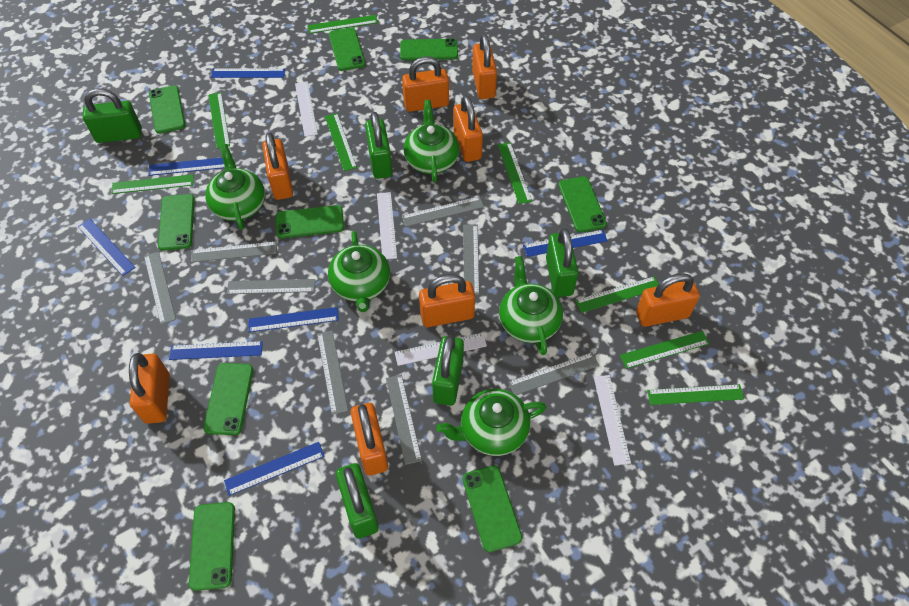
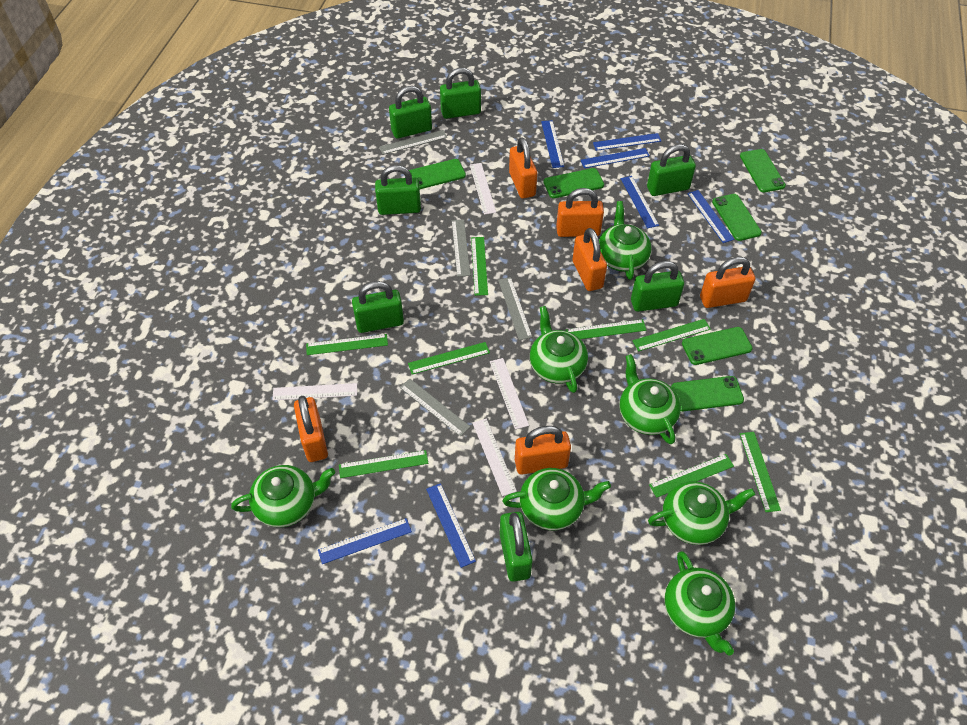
green padlock: [82,88,142,143] [336,463,379,539] [365,112,392,179] [432,335,464,406] [546,228,578,297] = 5 -> [352,281,404,333] [375,165,421,215] [389,86,432,139] [440,68,481,119] [500,512,533,582] [631,261,684,312] [647,144,696,196] = 7
green phone: [149,85,185,134] [158,194,195,251] [189,502,235,591] [203,363,253,435] [276,205,344,238] [329,28,365,71] [400,38,458,60] [463,465,522,552] [559,176,607,232] = 9 -> [409,159,466,189] [543,168,604,198] [671,376,744,411] [682,327,752,365] [712,194,762,241] [740,149,786,192] = 6
green teapot: [205,144,265,230] [328,231,390,312] [404,100,459,183] [436,389,546,456] [499,256,563,355] = 5 -> [231,465,335,527] [502,468,611,530] [530,306,588,393] [599,201,652,280] [619,354,681,444] [648,481,756,545] [664,551,735,656] = 7
grey ruler: [144,252,176,324] [191,241,277,262] [227,279,315,294] [317,330,348,415] [386,375,422,465] [402,196,484,227] [463,224,479,295] [508,352,599,395] = 8 -> [379,130,447,155] [400,379,470,437] [452,219,470,277] [498,277,532,340] = 4
orange padlock: [129,353,170,424] [263,132,293,200] [351,403,388,475] [402,56,449,112] [419,274,475,327] [453,95,483,162] [472,34,497,99] [636,273,700,327] = 8 -> [294,396,328,462] [509,137,537,199] [515,426,571,475] [556,188,604,237] [573,228,607,291] [700,257,755,308] = 6

